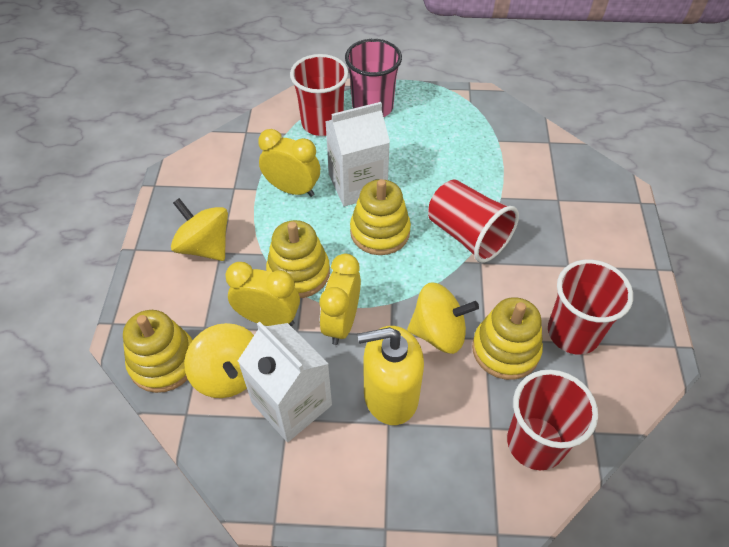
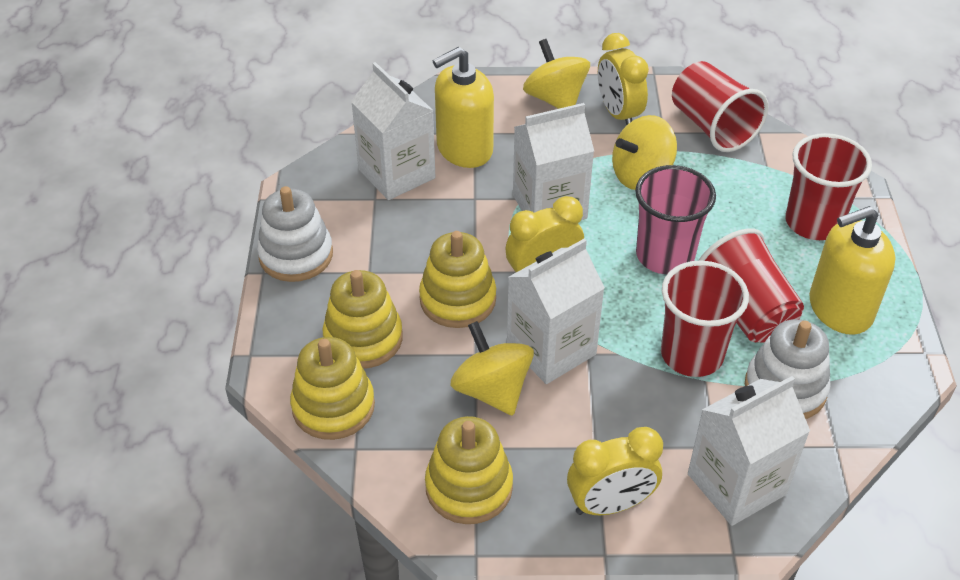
white carton: [238,321,332,442] [325,102,390,207] = 2 -> [351,62,435,200] [507,239,605,384] [513,103,594,220] [688,376,810,526] = 4
white stacking toy: none = 0 -> [257,186,333,282] [745,319,831,419] = 2
yellow soap dispenser: [358,326,424,425] = 1 -> [433,47,494,168] [809,206,895,335] = 2

